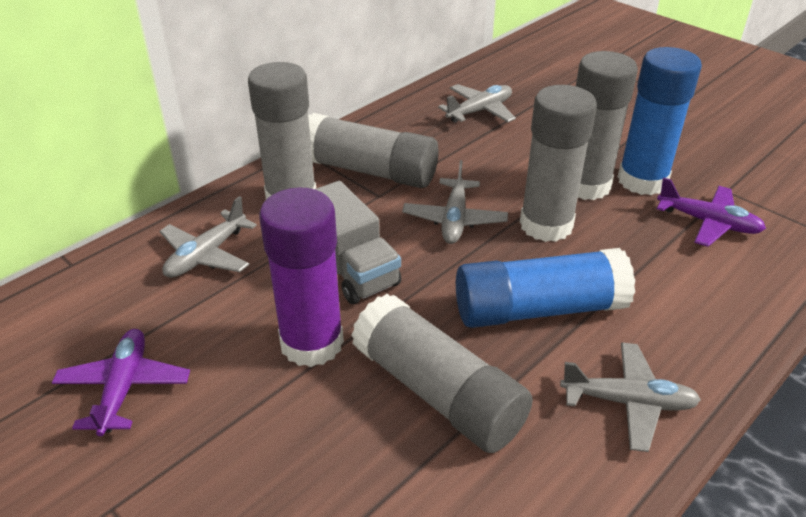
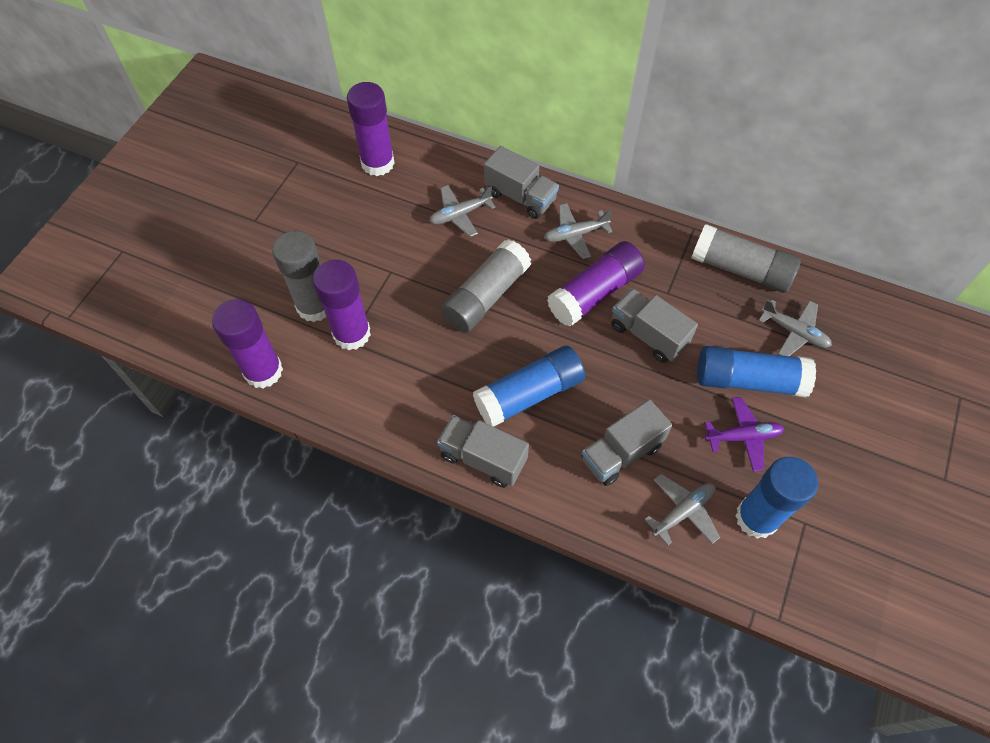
blue glue stick: [456,248,635,328] [618,47,702,195] = 2 -> [473,346,585,427] [697,346,816,397] [735,457,818,539] = 3
grey glue stick: [248,62,316,199] [308,113,439,188] [351,294,533,453] [520,85,597,242] [576,51,638,200] = 5 -> [272,231,327,322] [440,239,531,333] [691,224,801,293] = 3
grey truck: [315,181,401,304] = 1 -> [437,415,529,488] [484,146,559,219] [581,399,672,486] [611,288,698,363] = 4
purple glue stick: [259,188,344,367] = 1 -> [212,299,283,389] [313,260,371,350] [347,82,395,176] [547,241,645,327] = 4
purple plane: [52,329,190,436] [657,177,766,247] = 2 -> [705,397,784,472] = 1

